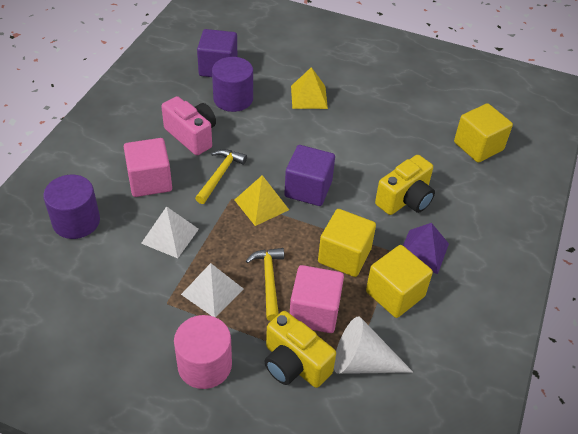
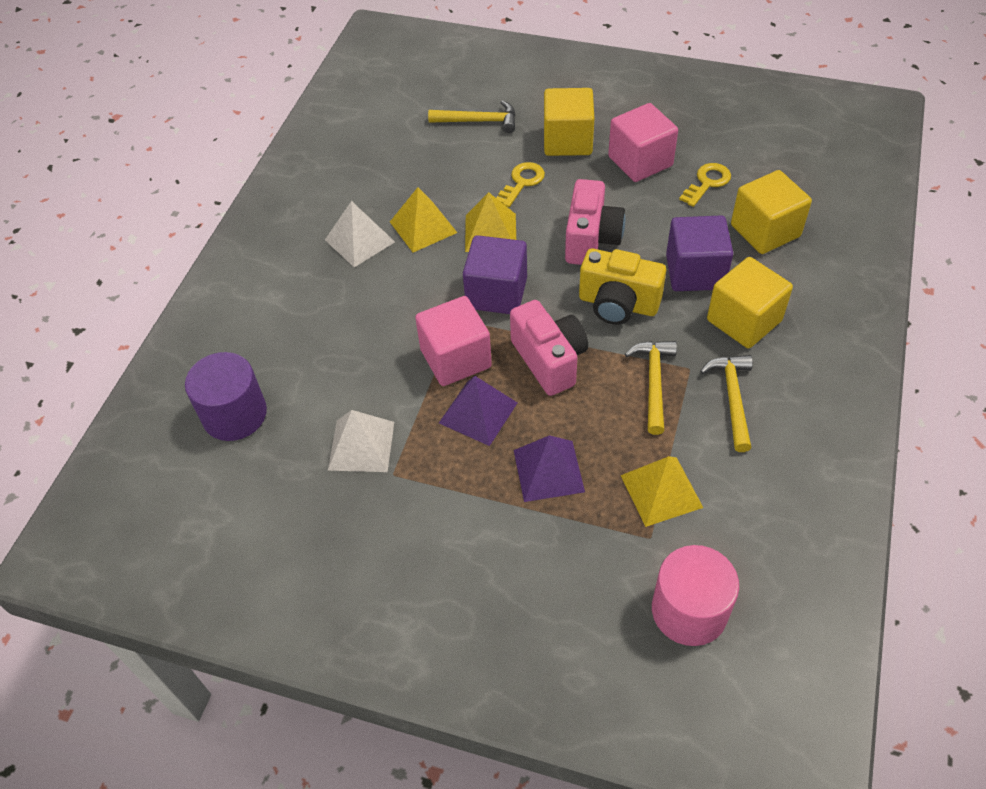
pink camera: [161,96,216,155] = 1 -> [510,300,588,396] [565,179,625,265] = 2
purple cylinder: [43,175,100,239] [212,57,253,112] = 2 -> [185,352,267,441] = 1
purple pyramid: [403,223,449,274] = 1 -> [439,376,517,446] [514,435,585,502] = 2
white cone: [334,317,413,374] = 1 -> none = 0
yellow camera: [264,311,336,388] [375,155,435,215] = 2 -> [579,248,666,325] = 1
yellow hammer: [195,149,247,204] [246,248,284,321] = 2 -> [428,100,516,133] [625,341,677,435] [700,355,753,452] = 3
yellow key: none = 0 -> [496,162,545,207] [679,163,731,207] = 2
yellow pyramid: [235,175,289,226] [291,67,328,109] = 2 -> [390,187,457,252] [465,192,516,252] [620,456,703,527] = 3

